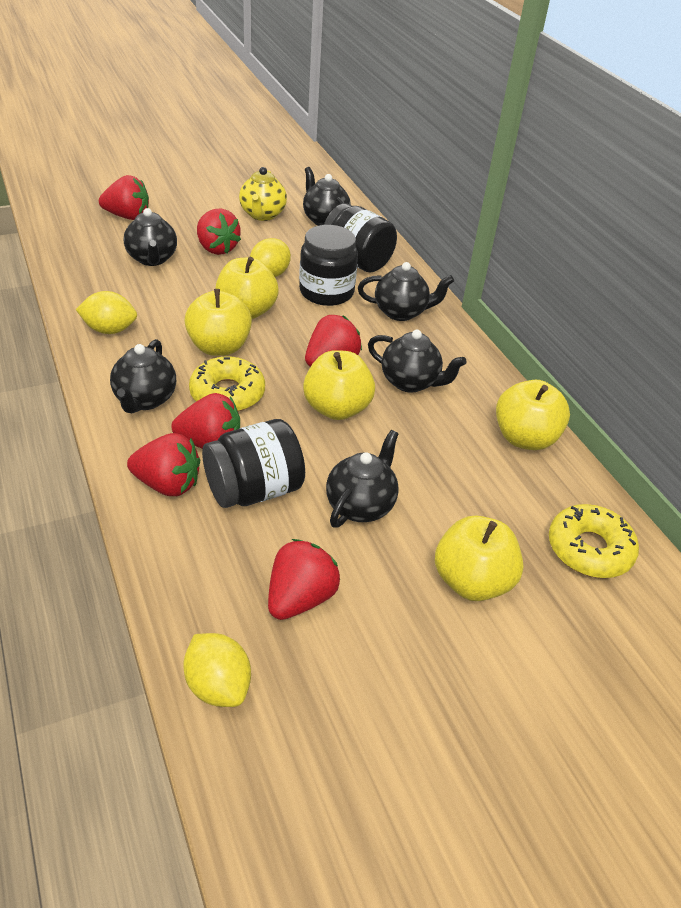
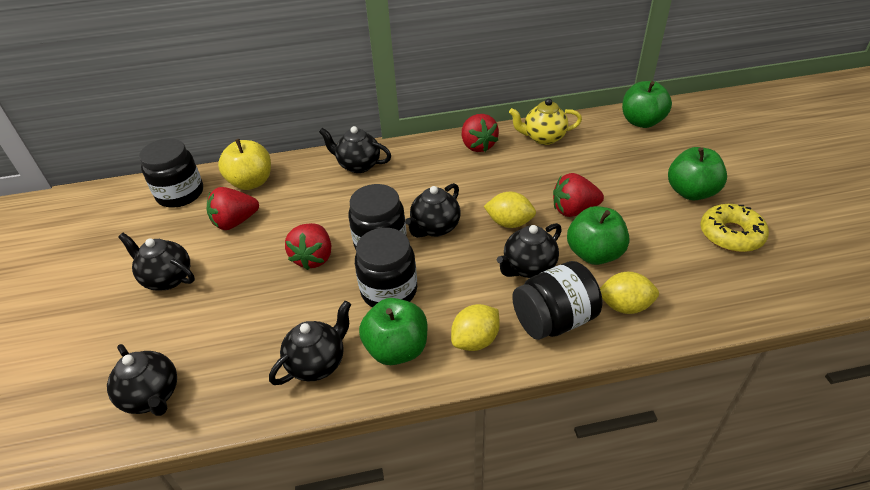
black jar: [202,419,305,508] [299,225,358,306] [324,203,397,272] = 3 -> [139,138,203,208] [348,184,407,250] [355,228,417,307] [512,261,602,340] = 4
green apple: none = 0 -> [359,298,427,365] [567,206,630,265] [622,81,672,128] [668,147,727,201] = 4
red strawberry: [99,175,149,220] [127,433,200,496] [171,393,240,449] [197,208,241,255] [268,539,340,620] [305,315,362,367] = 6 -> [207,187,259,230] [285,223,331,270] [462,114,499,152] [553,173,604,217] = 4
yellow apple: [184,289,252,356] [215,256,279,319] [303,350,375,420] [435,516,524,601] [496,380,570,450] = 5 -> [218,139,271,190] = 1
yellow donut: [189,356,265,412] [549,504,639,578] = 2 -> [700,204,769,252] = 1

